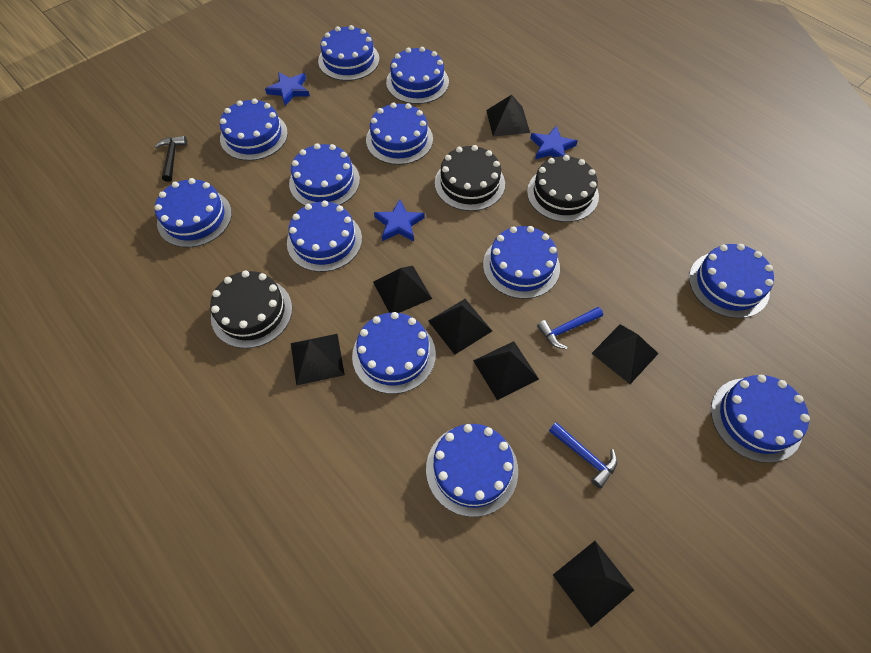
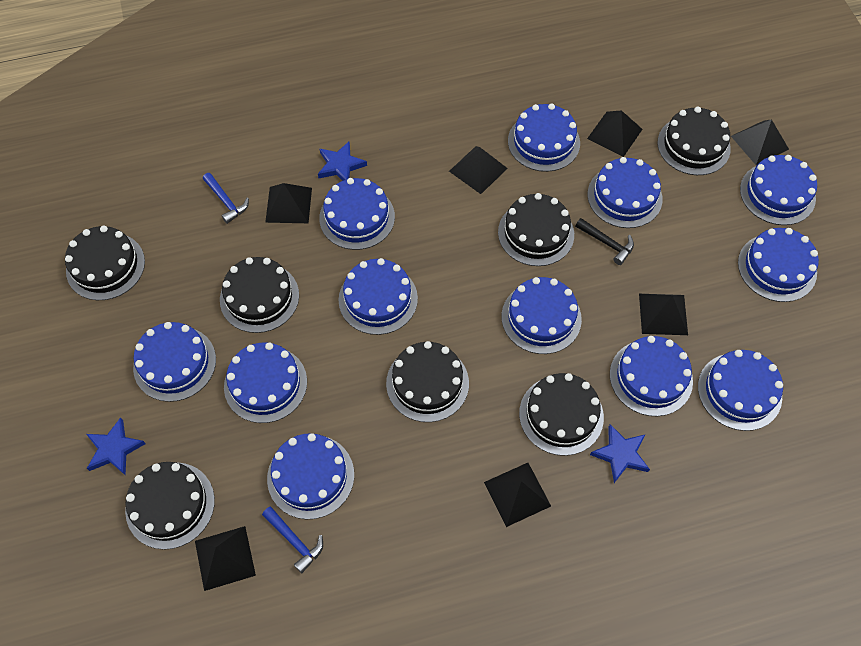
black cake: [210,270,292,348] [435,145,505,211] [527,155,599,222] = 3 -> [65,226,145,300] [125,462,215,550] [220,257,299,333] [386,341,469,422] [498,193,574,266] [519,373,604,456] [657,107,731,175] = 7

